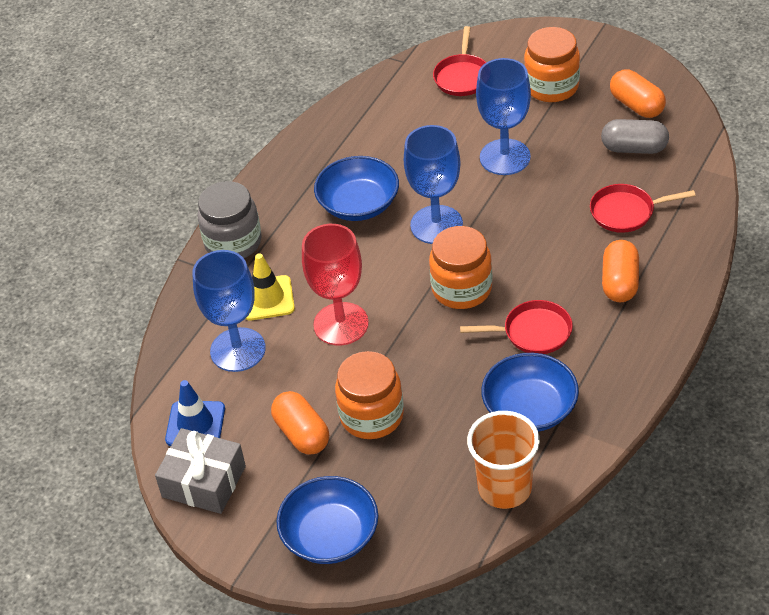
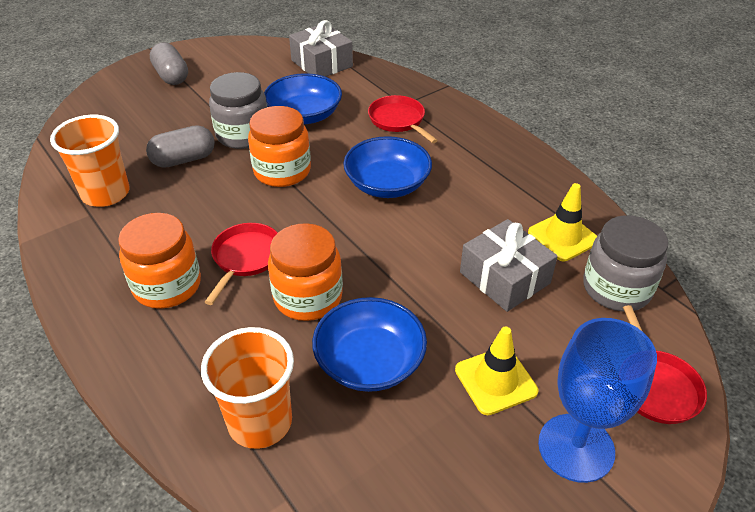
blue goblet: [192,250,266,372] [404,125,463,244] [476,58,531,175] = 3 -> [538,318,657,483] = 1
blue traffic cone: [165,380,225,446] = 1 -> none = 0
grey capsule: [601,119,669,154] = 1 -> [146,125,215,168] [150,42,188,85] = 2
grey gift: [155,428,246,514] = 1 -> [289,20,353,77] [460,219,558,312] = 2
grey jar: [197,181,262,258] = 1 -> [209,72,267,149] [583,215,668,312] = 2
orange capsule: [271,391,329,455] [602,240,639,302] [610,69,666,118] = 3 -> none = 0
orange cup: [467,411,540,509] = 1 -> [50,115,130,207] [201,327,294,449] = 2
red goblet: [302,224,369,345] = 1 -> none = 0
yellow traffic cone: [246,253,295,321] = 1 -> [455,327,538,415] [528,183,597,261] = 2

